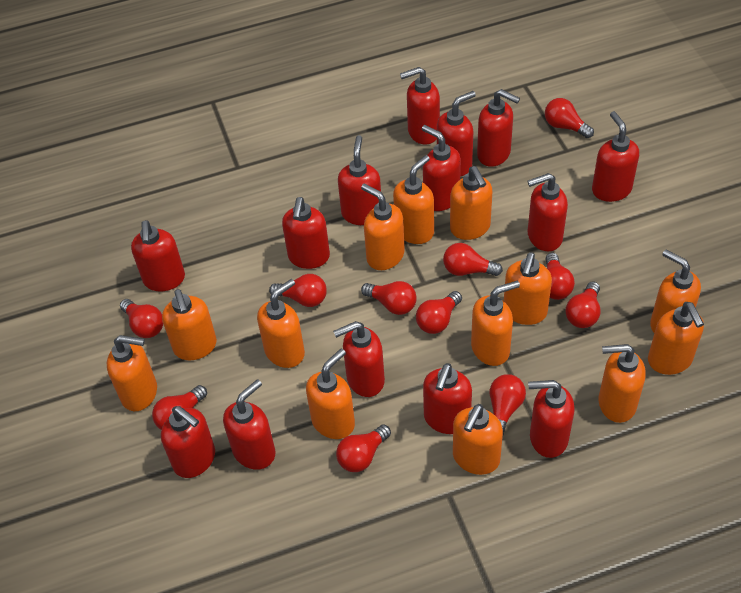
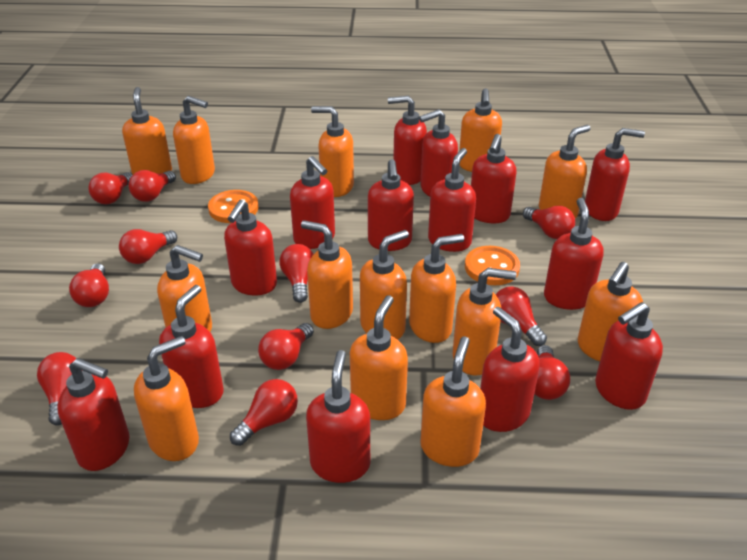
orange button: none = 0 -> [208,190,259,223] [465,246,520,285] = 2
orange soap dispenser: [107,335,157,411] [162,289,217,360] [257,279,305,368] [306,349,355,439] [361,183,405,270] [393,155,434,244] [450,166,492,240] [453,404,503,475] [471,281,520,366] [504,252,552,325] [599,344,646,423] [648,302,704,375] [650,250,701,333] = 13 -> [122,87,172,174] [134,336,199,461] [157,245,212,332] [173,96,215,184] [301,220,353,329] [311,106,354,197] [350,295,408,420] [360,230,409,340] [409,234,464,343] [420,336,486,467] [453,268,516,376] [459,88,502,172] [539,125,590,219] [578,262,643,361] = 14

